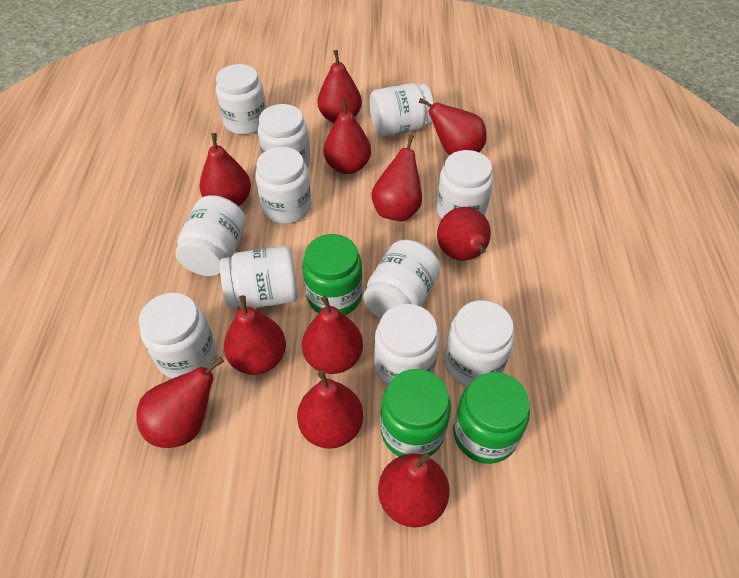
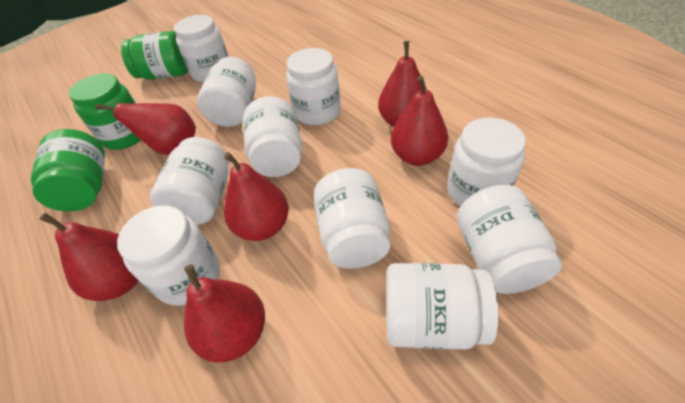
red pear: [137,357,224,448] [200,133,251,206] [224,295,286,375] [297,370,363,449] [302,296,363,374] [317,50,362,123] [323,98,371,174] [371,134,422,221] [378,453,450,528] [419,98,486,155] [437,207,491,261] = 11 -> [40,213,138,301] [95,103,196,155] [184,265,265,363] [224,152,289,241] [378,41,427,127] [391,76,448,166] = 6
white jar: [139,293,216,379] [175,195,246,276] [216,64,266,135] [220,246,298,308] [255,147,311,224] [258,104,310,168] [363,240,441,319] [370,83,434,137] [374,304,440,386] [436,150,493,219] [444,300,514,387] = 11 -> [117,205,220,306] [150,137,229,225] [174,15,228,82] [197,57,256,127] [243,96,302,177] [286,48,341,125] [314,168,390,269] [386,263,498,350] [447,118,526,206] [457,185,562,294] = 10

